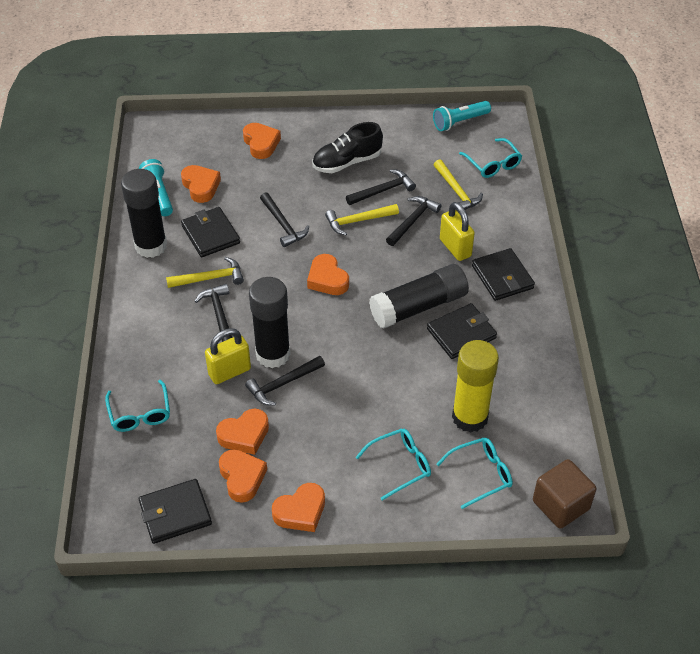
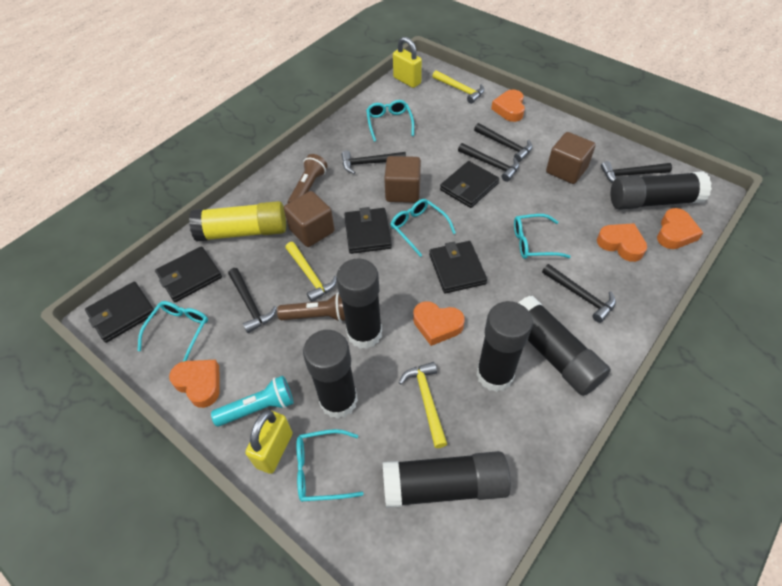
black glue stick: [121,169,167,258] [249,277,291,368] [369,264,469,329] = 3 -> [303,330,358,419] [336,259,382,349] [383,451,511,508] [476,301,533,392] [518,295,611,396] [611,171,712,210] = 6
black hammer: [195,284,232,342] [245,356,325,406] [260,192,309,247] [346,169,416,205] [386,196,441,246] = 5 -> [228,268,277,333] [341,150,406,174] [458,143,519,182] [474,123,532,162] [542,264,616,323] [601,161,672,183] = 6
black shoe: [313,122,383,173] = 1 -> none = 0
black wallet: [139,479,212,544] [181,207,240,257] [427,303,497,359] [472,248,535,301] = 4 -> [85,282,156,343] [155,246,222,302] [344,207,392,254] [429,241,487,294] [440,161,499,208] = 5
brown cube: [533,459,596,529] = 1 -> [284,191,334,247] [384,156,421,203] [546,132,595,184] = 3
brown flashlight: none = 0 -> [277,293,345,322] [288,154,328,203] = 2
orange heart: [181,165,221,203] [216,409,269,455] [219,449,267,503] [243,123,281,159] [272,483,325,532] [307,254,349,295] = 6 -> [169,360,220,408] [413,301,465,346] [491,89,525,122] [597,223,647,262] [657,208,703,249] = 5
turquoise flashlight: [139,159,173,216] [433,101,491,131] = 2 -> [211,376,293,426] = 1
turquoise glasses: [105,380,170,432] [356,428,431,501] [437,438,513,509] [459,138,522,178] = 4 -> [138,301,208,362] [296,429,363,502] [366,100,414,142] [391,199,456,257] [514,214,571,259] = 5

